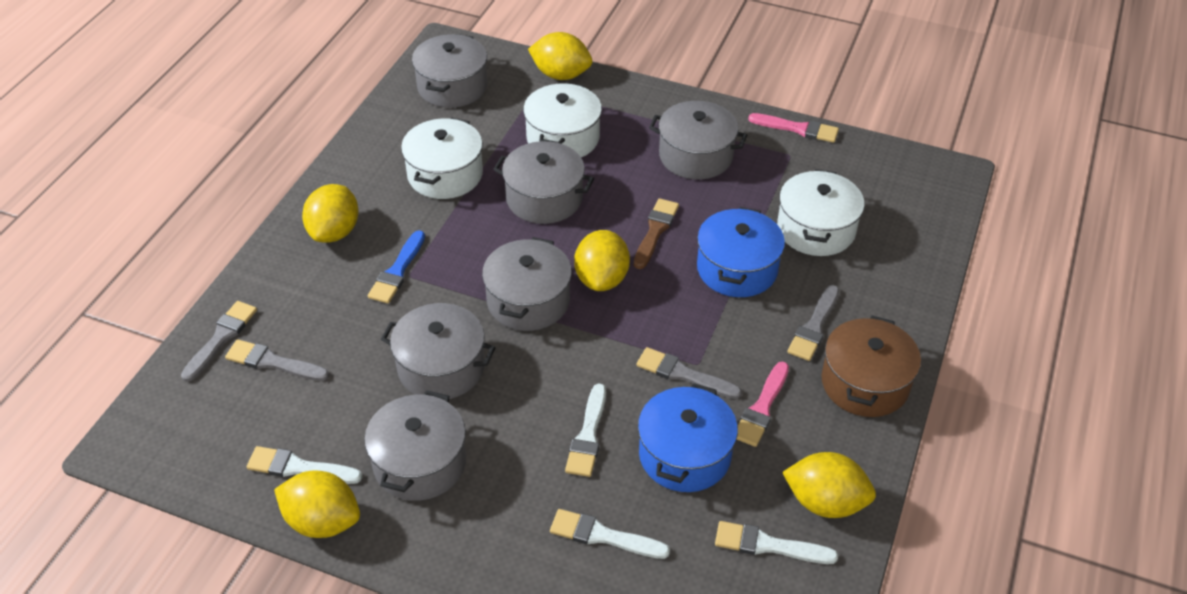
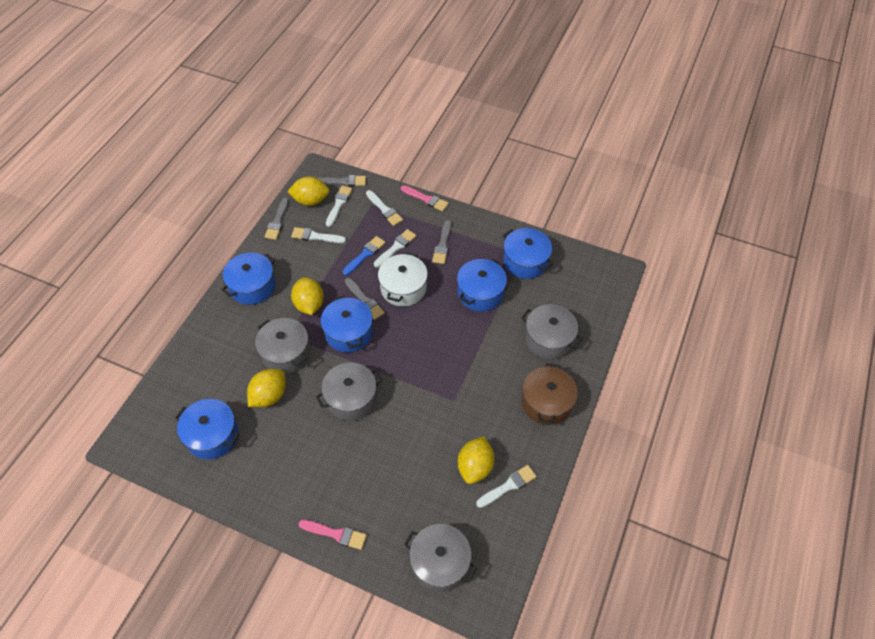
blue pot: [638,383,738,492] [697,207,785,297] = 2 -> [175,399,239,459] [221,253,276,305] [321,295,373,352] [457,259,507,312] [503,228,553,279] = 5
brown brush: [634,198,679,269] = 1 -> none = 0
grey pot: [364,390,466,501] [381,303,496,400] [412,34,487,108] [482,237,572,331] [493,141,594,224] [649,101,747,180] = 6 -> [255,318,310,374] [316,363,382,421] [404,524,477,592] [521,304,582,359] = 4
white brush: [247,446,362,484] [550,509,670,559] [565,383,606,477] [715,521,838,564] = 4 -> [291,227,346,243] [326,186,352,227] [366,190,403,226] [374,229,416,267] [476,465,537,508] = 5
white pot: [401,117,483,199] [523,83,602,157] [777,169,865,256] = 3 -> [378,252,428,307] = 1
yellow lemon: [274,470,360,538] [302,184,358,243] [528,32,592,80] [574,230,630,291] [782,452,876,518] = 5 -> [247,369,286,407] [287,176,329,206] [291,277,324,315] [458,436,495,484] = 4

